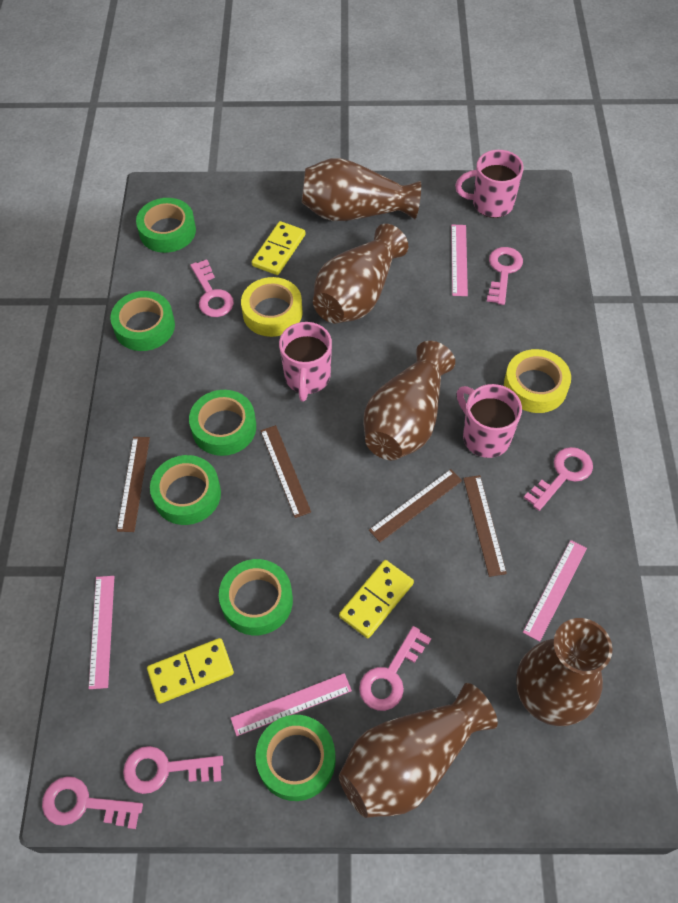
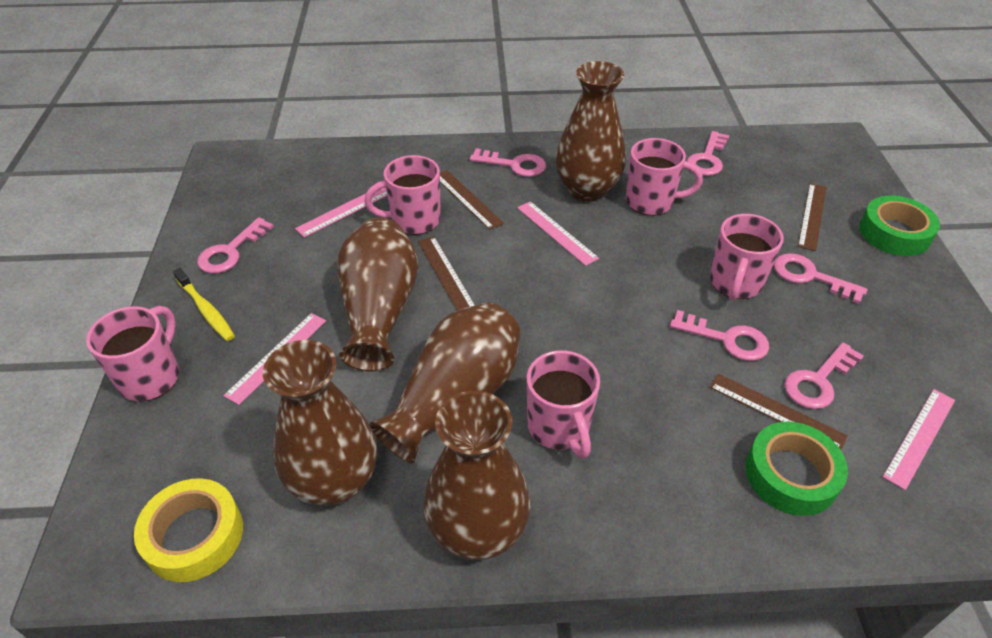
green tape: [110,291,175,351] [136,198,196,253] [150,455,221,525] [189,390,256,456] [219,559,293,635] [255,715,336,801] = 6 -> [745,422,848,516] [859,195,940,256] = 2
pink mug: [279,322,332,401] [455,150,524,218] [457,384,522,458] = 3 -> [86,306,179,402] [364,155,441,235] [527,350,600,459] [626,138,703,216] [710,214,784,301] = 5
yellow domino: [147,638,234,703] [252,221,305,275] [339,560,414,638] = 3 -> none = 0
yellow tape: [241,277,303,337] [504,349,571,413] = 2 -> [134,478,243,582] = 1
yellow toothbrush: none = 0 -> [173,268,235,341] = 1

